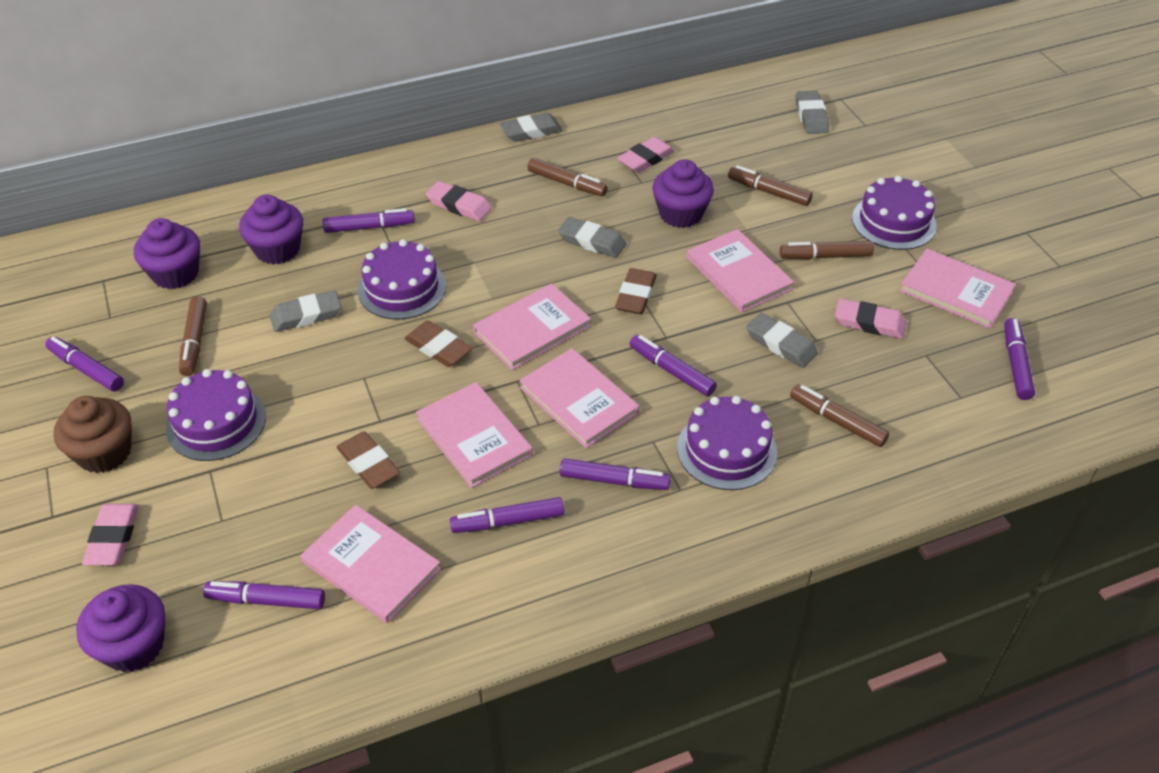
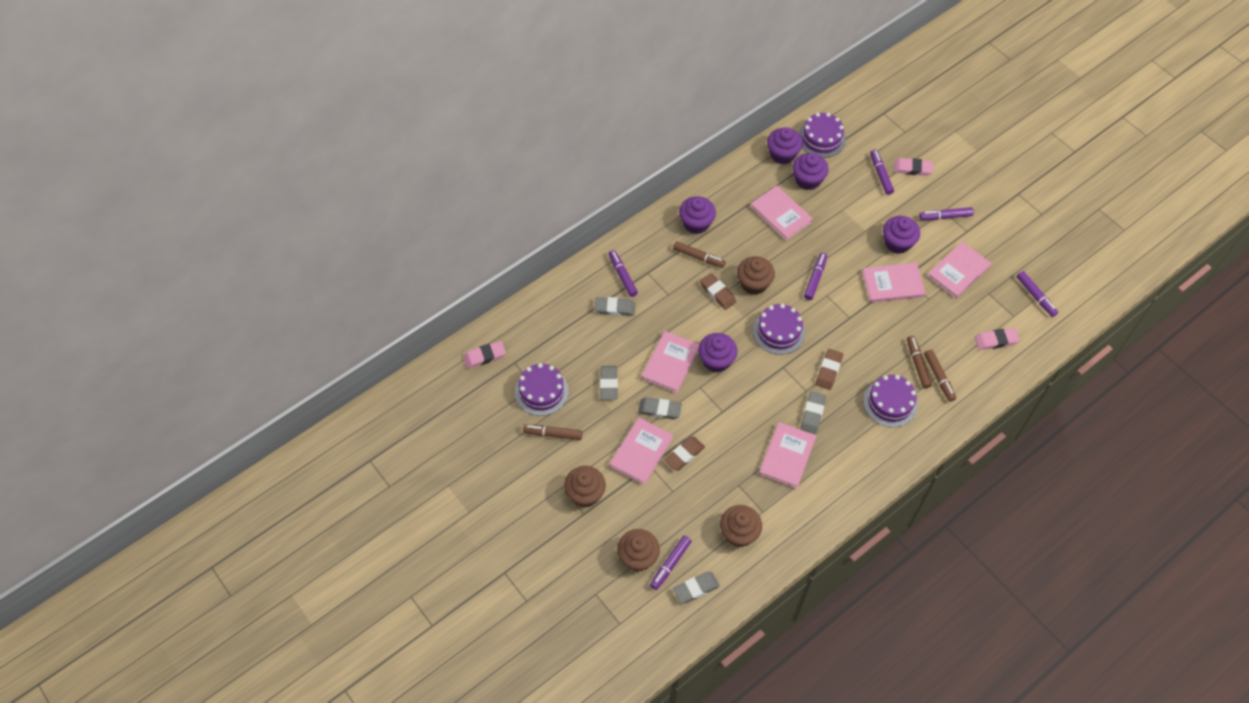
brown cupcake: [53,396,132,473] = 1 -> [564,466,606,507] [617,529,660,571] [720,505,762,547] [737,256,775,295] = 4
brown marker: [179,296,207,376] [527,158,608,196] [728,165,813,206] [780,241,874,259] [790,384,889,447] = 5 -> [523,424,583,440] [673,241,726,268] [907,336,932,389] [924,349,956,402] = 4
pink eraser: [82,504,139,565] [426,181,492,221] [617,137,675,173] [835,298,906,339] = 4 -> [463,341,506,369] [894,158,933,176] [975,328,1020,350] = 3
purple cupcake: [76,584,165,672] [134,218,200,289] [239,195,303,265] [652,159,714,228] = 4 -> [679,196,716,234] [698,333,737,373] [767,127,803,164] [792,153,829,190] [883,216,920,254] = 5
purple marker: [45,336,124,392] [203,581,325,609] [322,208,415,233] [450,497,564,533] [560,458,671,490] [630,335,717,397] [1004,318,1035,400] = 7 -> [609,250,638,297] [650,536,692,590] [804,253,827,300] [870,150,894,195] [919,207,974,220] [1016,271,1058,317] = 6

